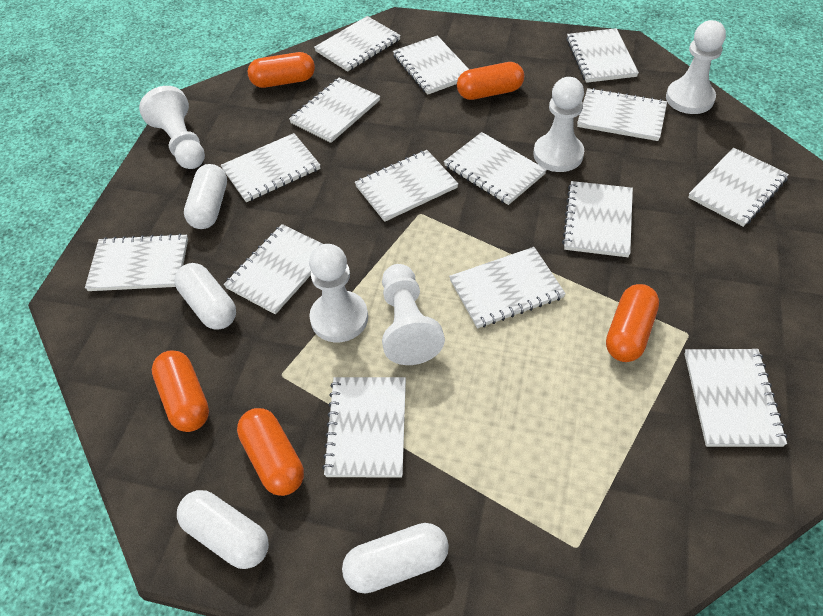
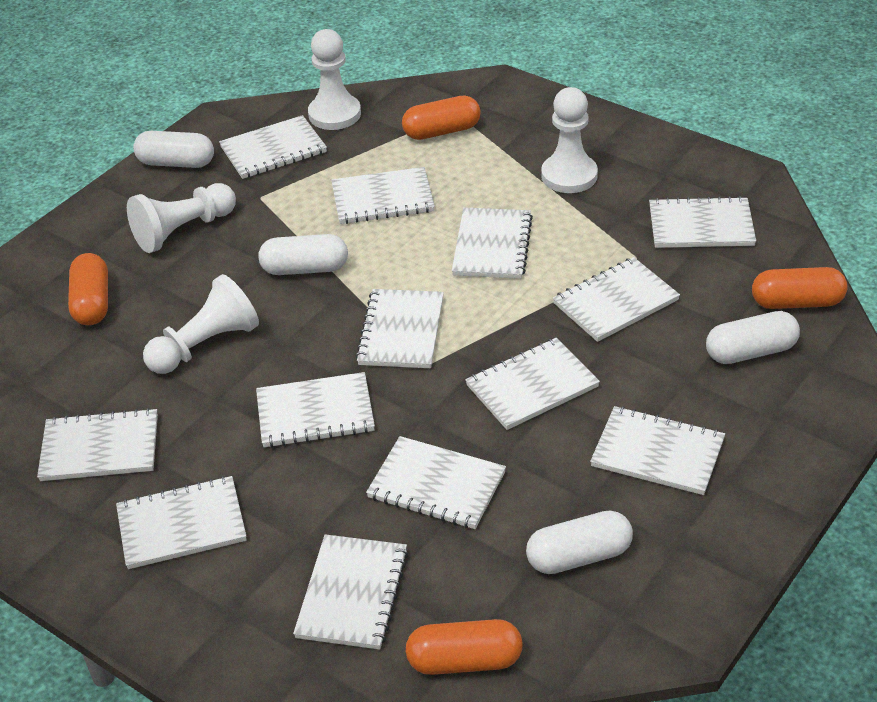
orange capsule: [152,350,209,432] [237,408,304,496] [248,52,315,88] [457,62,524,100] [606,284,659,362] = 5 -> [68,253,108,325] [402,96,481,140] [405,619,523,675] [752,267,848,309] = 4
white notebook: [85,233,188,291] [221,133,320,202] [224,224,322,315] [289,78,380,143] [314,16,401,72] [322,377,406,478] [355,150,458,222] [393,35,469,95] [444,132,547,205] [449,247,566,328] [562,181,633,257] [567,28,639,83] [577,88,667,141] [684,349,787,447] [688,147,789,227] = 15 -> [37,408,158,481] [116,476,246,569] [219,115,327,179] [256,372,375,448] [293,534,408,650] [331,167,435,224] [355,289,444,368] [366,436,506,529] [452,207,533,279] [465,338,600,430] [553,257,680,342] [590,406,725,495] [649,196,756,248] = 13
white pawn: [139,86,205,169] [309,244,368,342] [382,264,445,365] [533,77,584,172] [666,20,726,114] = 5 -> [127,183,236,253] [143,274,259,374] [308,29,361,130] [541,87,598,193] = 4

